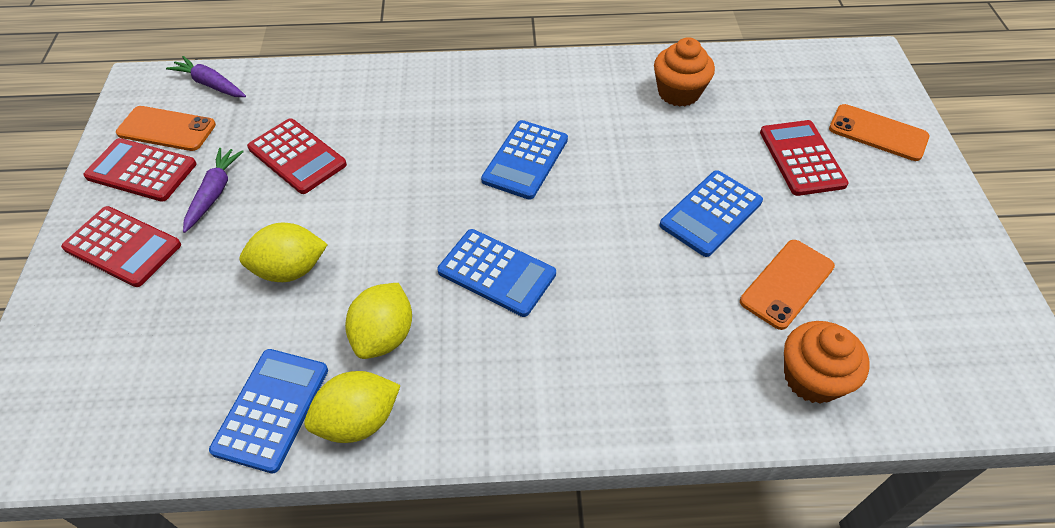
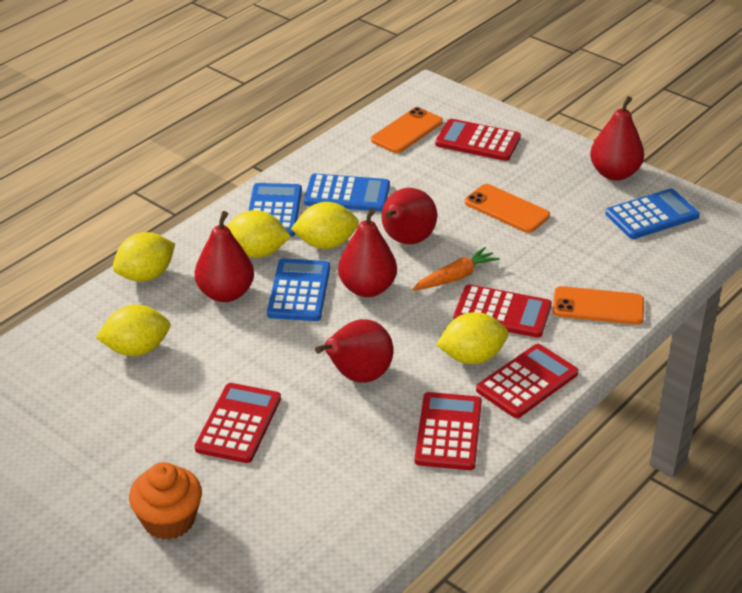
orange carrot: none = 0 -> [413,247,500,290] = 1
orange cupcake: [654,37,715,107] [784,321,870,403] = 2 -> [129,462,202,540] = 1
purple carrot: [166,56,246,97] [183,148,244,233] = 2 -> none = 0
red calculator: [61,206,181,287] [83,138,196,202] [247,118,347,194] [760,120,849,196] = 4 -> [195,383,281,463] [415,392,482,470] [435,119,521,161] [454,284,552,338] [476,344,578,418] = 5
red pear: none = 0 -> [195,211,254,302] [315,319,393,383] [338,208,397,297] [381,188,437,244] [590,96,644,181] = 5
yellow lemon: [239,223,328,282] [304,371,401,443] [345,283,412,359] = 3 -> [96,305,170,356] [113,232,175,282] [226,210,291,258] [291,202,359,249] [436,312,508,364] = 5

